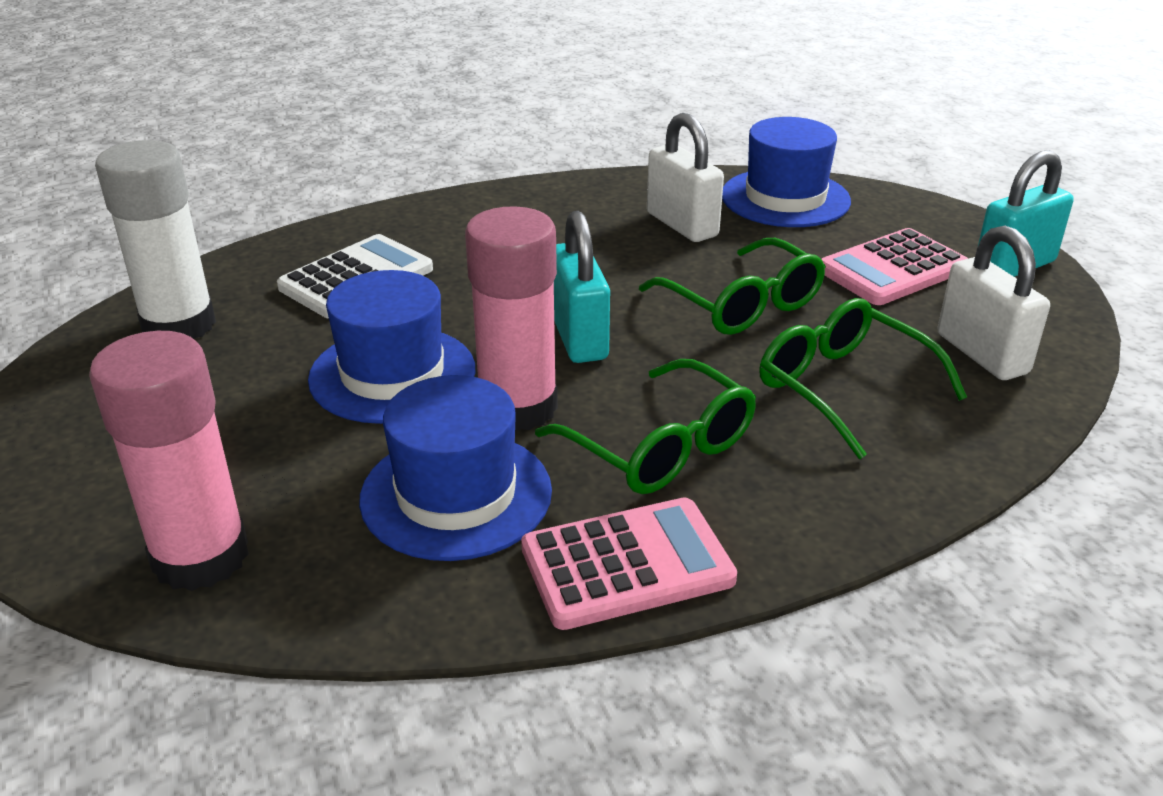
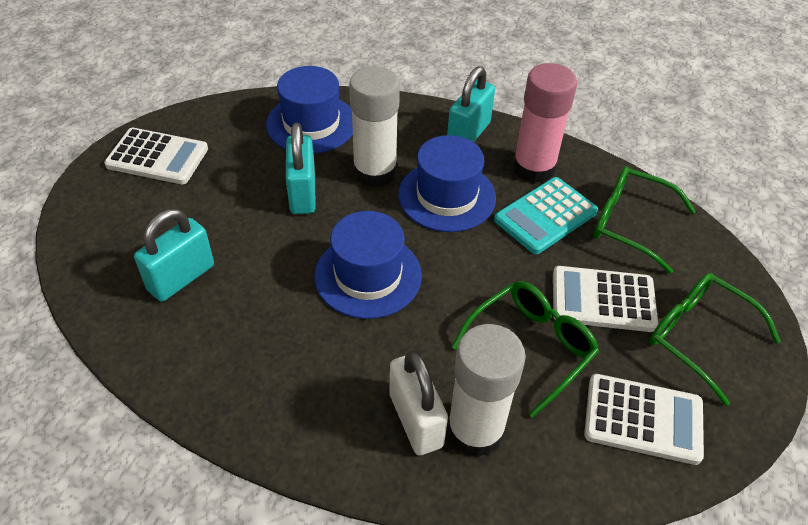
pink calculator: [521,497,737,630] [822,228,968,305] = 2 -> none = 0
pink glue stick: [89,331,249,591] [465,206,558,431] = 2 -> [512,63,577,183] = 1
turquoise calculator: none = 0 -> [494,177,598,254] = 1
turquoise padlock: [554,211,610,363] [978,150,1073,277] = 2 -> [134,209,214,302] [285,123,316,214] [447,66,495,142] = 3
white calculator: [277,234,433,319] = 1 -> [104,128,208,184] [553,266,658,332] [584,374,704,465] = 3
white glue stick: [95,140,216,339] = 1 -> [349,66,400,187] [447,324,526,458] = 2
white padlock: [647,113,724,242] [938,226,1050,380] = 2 -> [390,351,448,455] = 1

